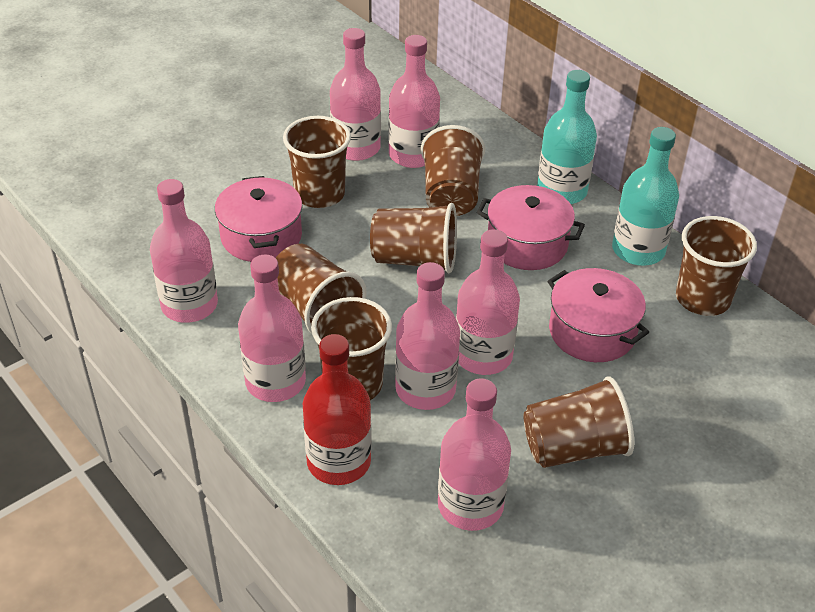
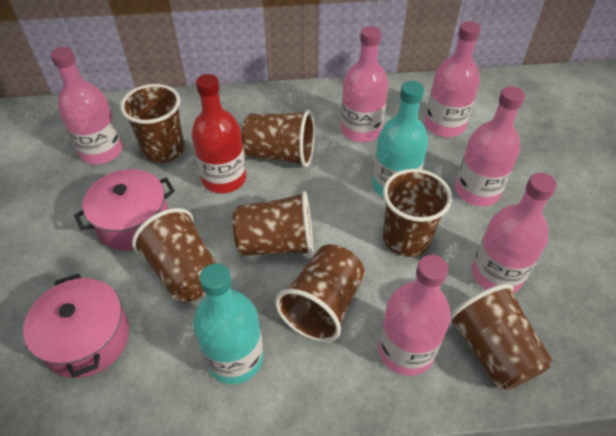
pink bottle: [150,179,218,323] [238,254,306,402] [330,28,381,161] [388,35,440,168] [395,262,460,410] [438,378,511,531] [456,229,520,375] = 7 -> [50,47,123,164] [341,26,388,142] [378,255,451,376] [425,21,481,137] [455,86,525,206] [472,173,557,293] = 6
pink pot: [215,176,302,262] [477,185,585,270] [548,268,649,362] = 3 -> [23,274,129,378] [74,169,175,250] = 2

